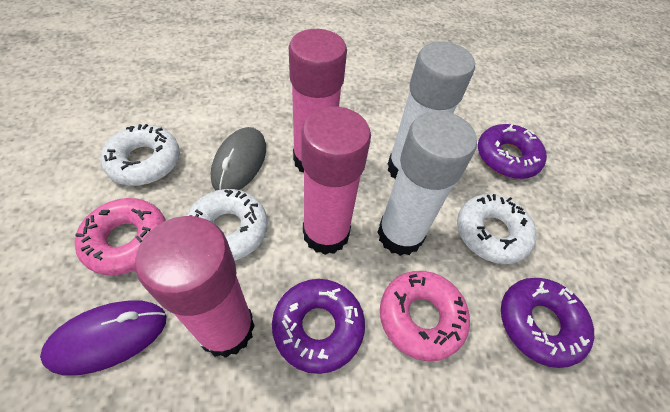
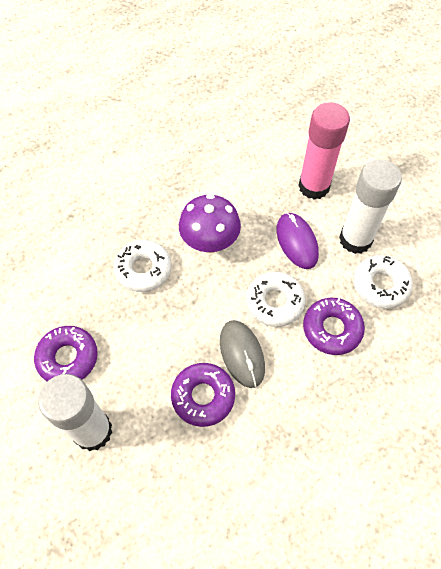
pink donut: [75,198,166,276] [380,271,470,361] = 2 -> none = 0
pink glue stick: [135,216,255,358] [289,29,347,172] [301,107,371,255] = 3 -> [298,102,350,200] = 1
purple mushroom: none = 0 -> [179,194,241,253] = 1

